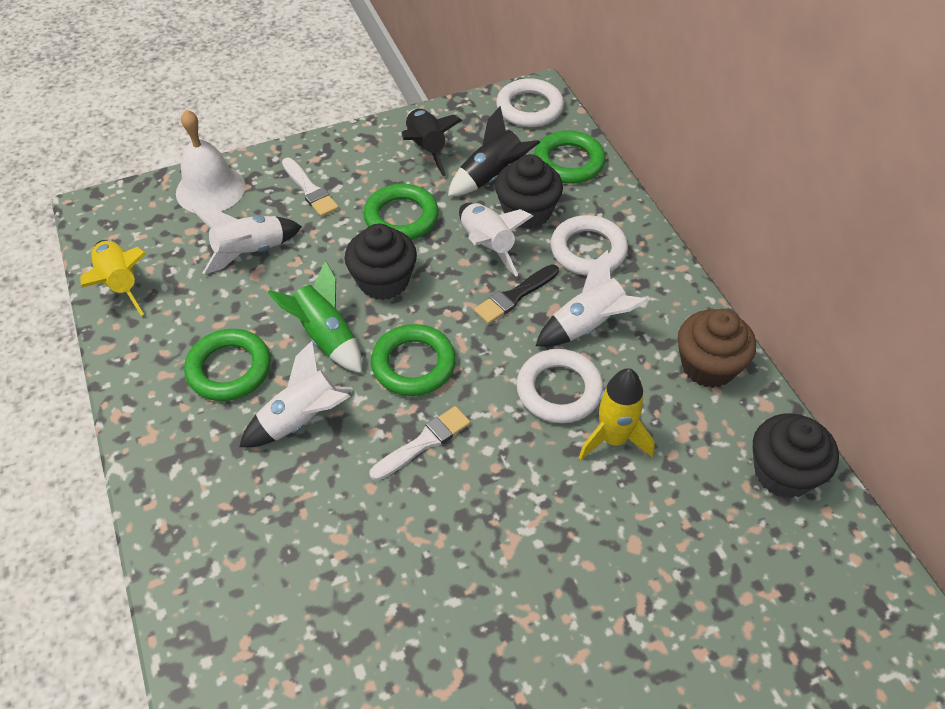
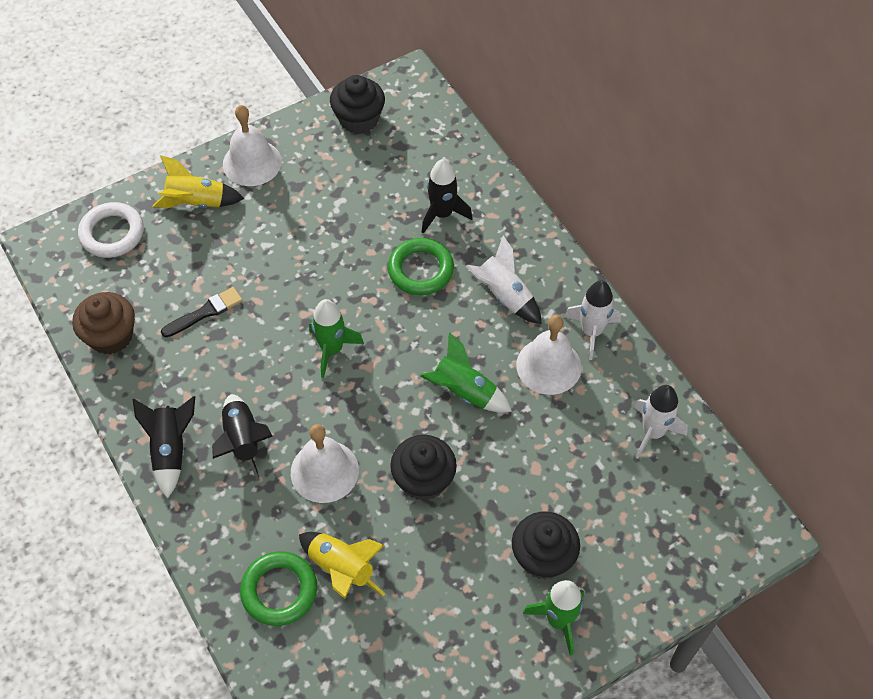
black rocket: [402,109,462,177] [448,106,540,196] = 2 -> [133,396,195,498] [212,394,273,481] [422,159,473,234] = 3
green ring: [184,329,271,401] [363,184,439,240] [371,324,456,396] [534,130,605,184] = 4 -> [240,551,317,626] [388,238,454,295] = 2
green rocket: [267,261,362,373] = 1 -> [309,299,364,378] [420,332,512,413] [523,580,584,656] = 3
white bell: [176,109,245,213] = 1 -> [223,105,282,186] [291,424,359,503] [516,315,582,395] = 3
white brush: [282,158,339,217] [369,406,470,481] = 2 -> none = 0
white ring: [496,78,564,127] [516,349,603,423] [550,215,628,276] = 3 -> [78,202,144,258] = 1
white rocket: [191,208,302,274] [239,340,353,447] [459,203,533,277] [536,250,648,347] = 4 -> [466,236,542,324] [564,281,621,360] [634,385,688,459] = 3

